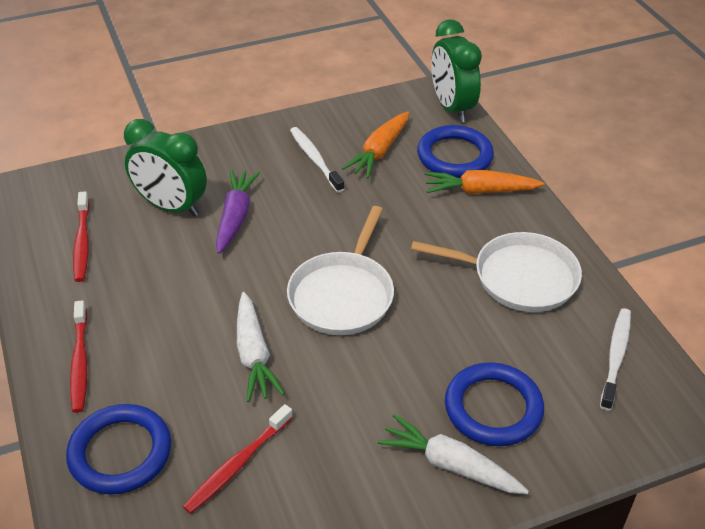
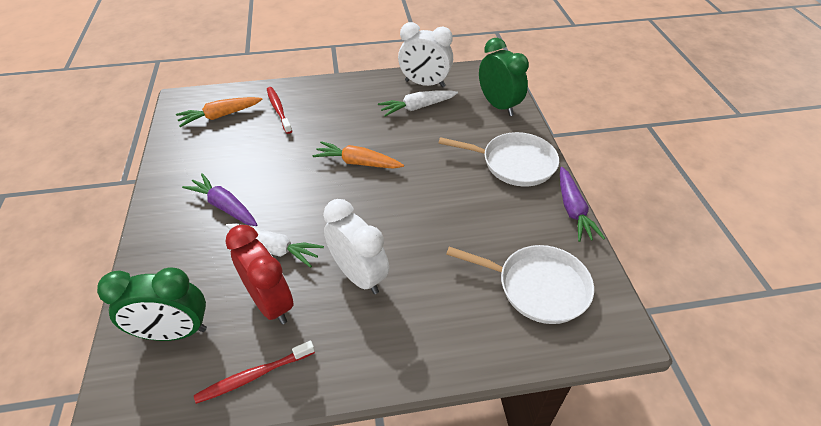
blue ring: [66,404,171,495] [417,125,494,178] [445,362,544,446] = 3 -> none = 0
purple carrot: [216,169,260,254] = 1 -> [182,173,258,226] [560,167,605,242] = 2
red clock: none = 0 -> [226,225,294,324] = 1
red toothbrush: [70,300,87,413] [73,191,90,282] [183,404,293,514] = 3 -> [194,341,315,404] [267,87,292,134] = 2
white clock: none = 0 -> [323,199,389,294] [398,22,453,87] = 2
white toothbrush: [290,127,344,193] [600,308,631,410] = 2 -> none = 0

